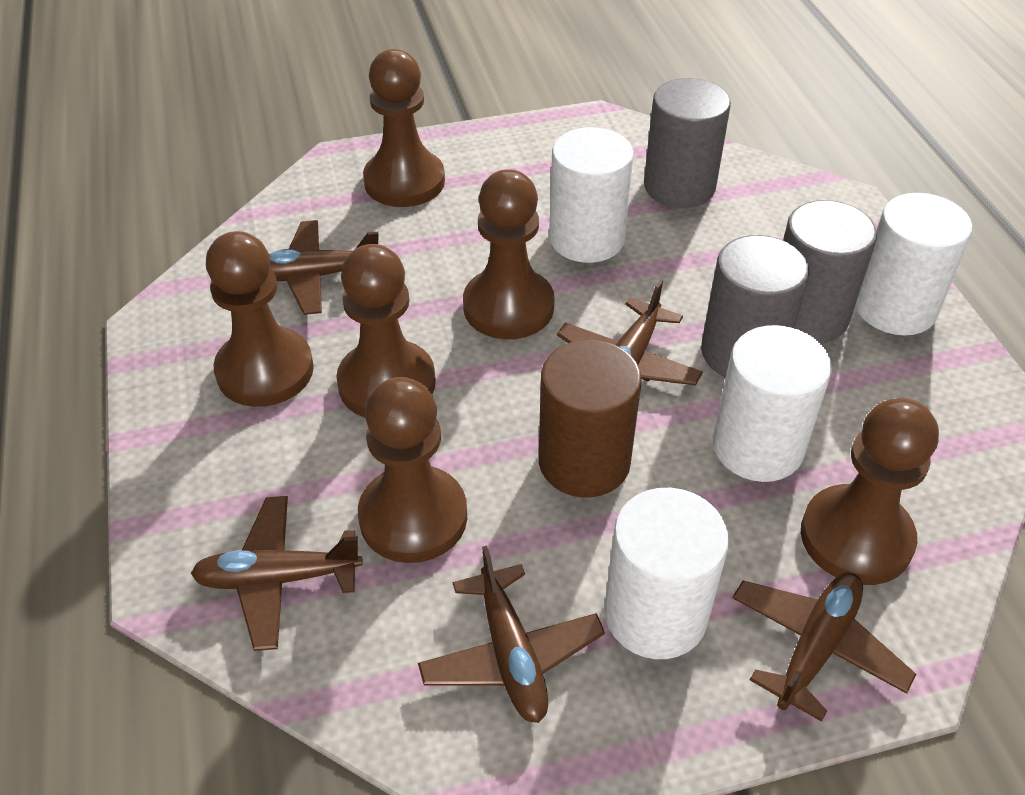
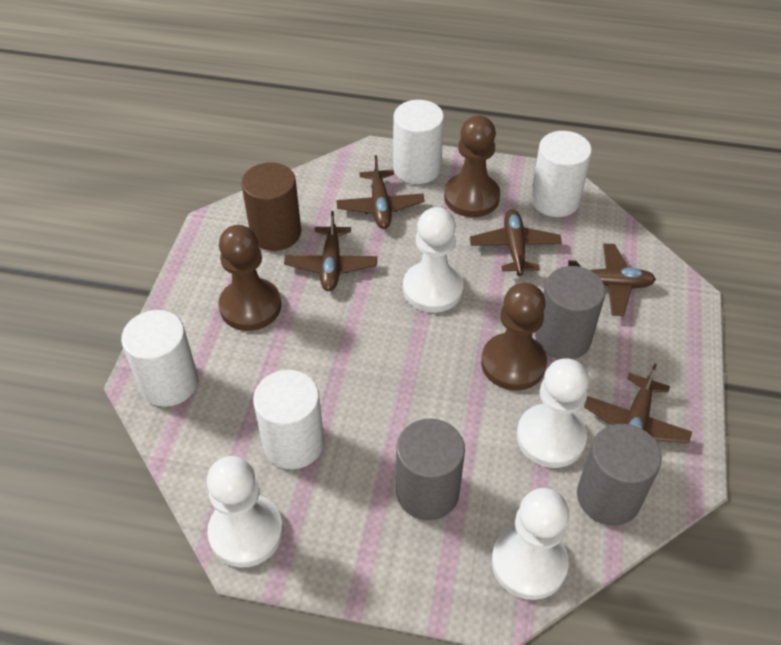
brown pawn: [206,231,314,407] [336,244,436,418] [358,377,467,563] [363,49,445,207] [463,169,554,339] [801,398,939,585] = 6 -> [218,225,281,331] [444,116,500,217] [481,283,547,391] = 3
white pawn: none = 0 -> [207,456,283,567] [403,207,464,313] [492,488,569,600] [517,358,589,468] = 4

